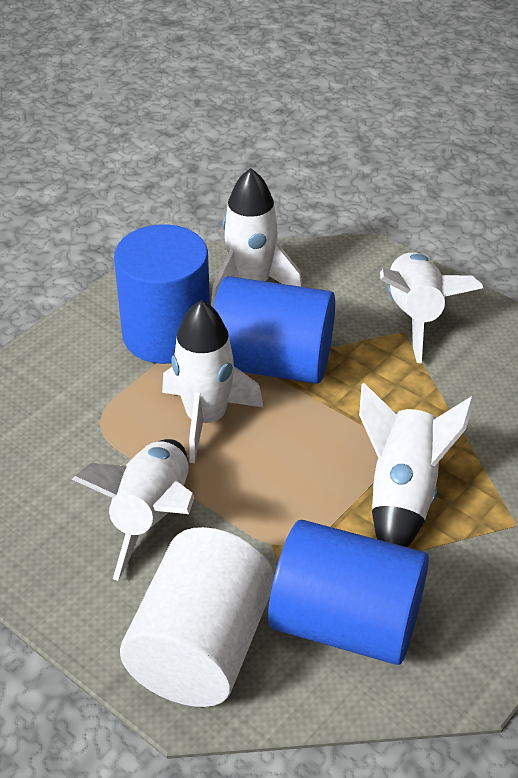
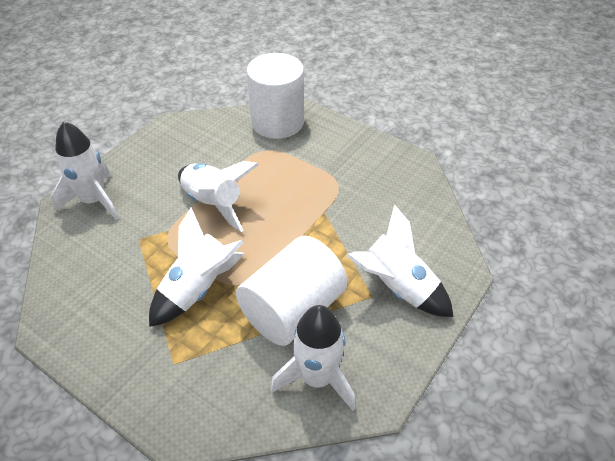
blue cylinder: [114,224,210,364] [213,276,335,384] [268,520,429,665] = 3 -> none = 0
white cylinder: [120,527,274,707] = 1 -> [236,236,348,346] [246,53,304,139] = 2

